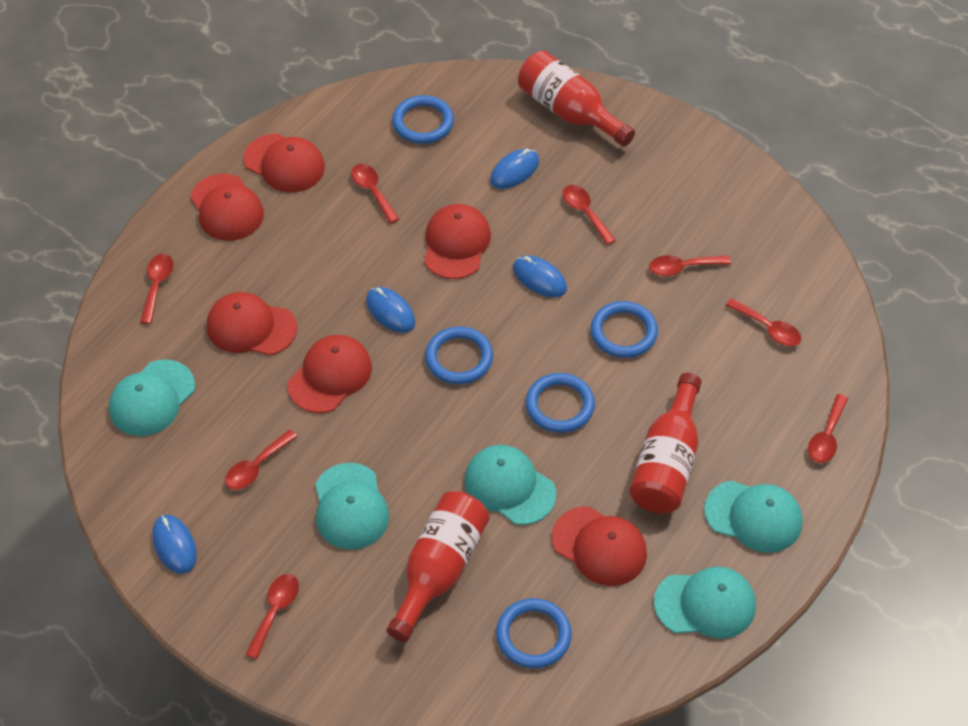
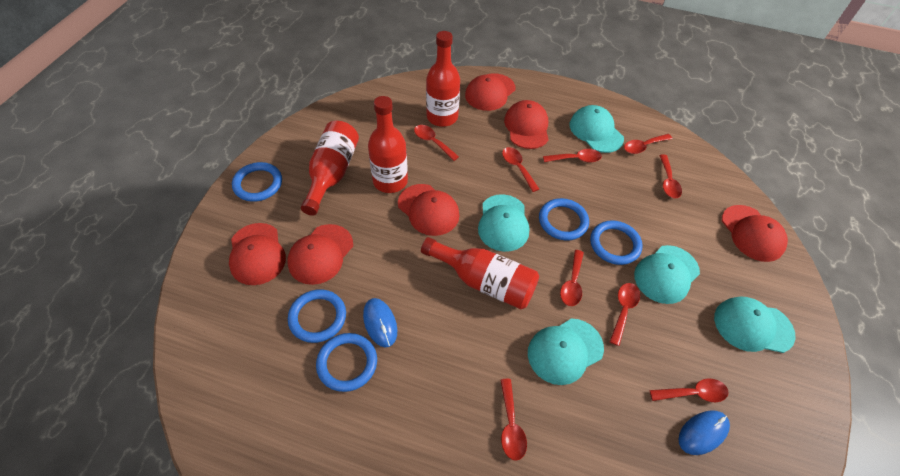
blue mouse: [152,515,197,574] [366,287,415,333] [490,149,539,189] [513,255,567,297] = 4 -> [363,298,397,347] [678,410,730,455] = 2
red bottle: [386,491,490,642] [518,51,635,147] [629,373,702,513] = 3 -> [301,121,359,216] [368,96,408,193] [421,237,539,309] [426,31,460,127] = 4
red spoon: [140,254,174,324] [225,430,298,490] [245,574,299,659] [351,164,399,224] [562,185,616,245] [649,255,731,276] [725,298,801,346] [808,394,848,463] = 8 -> [414,125,459,161] [500,379,527,461] [502,147,539,192] [543,149,602,163] [560,250,584,306] [610,283,640,346] [624,134,673,154] [649,379,729,402] [659,154,682,198] = 9

